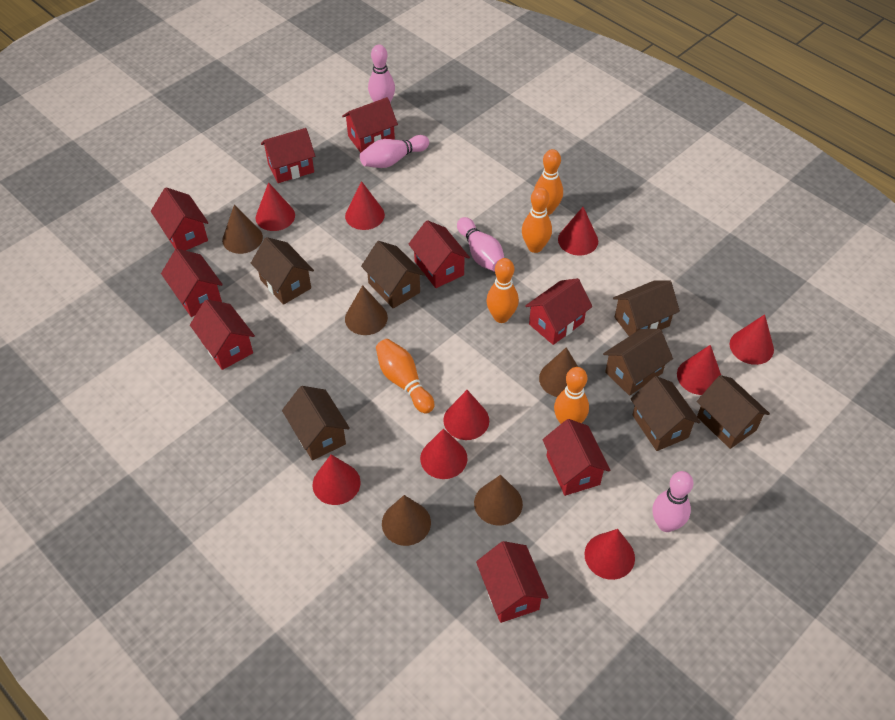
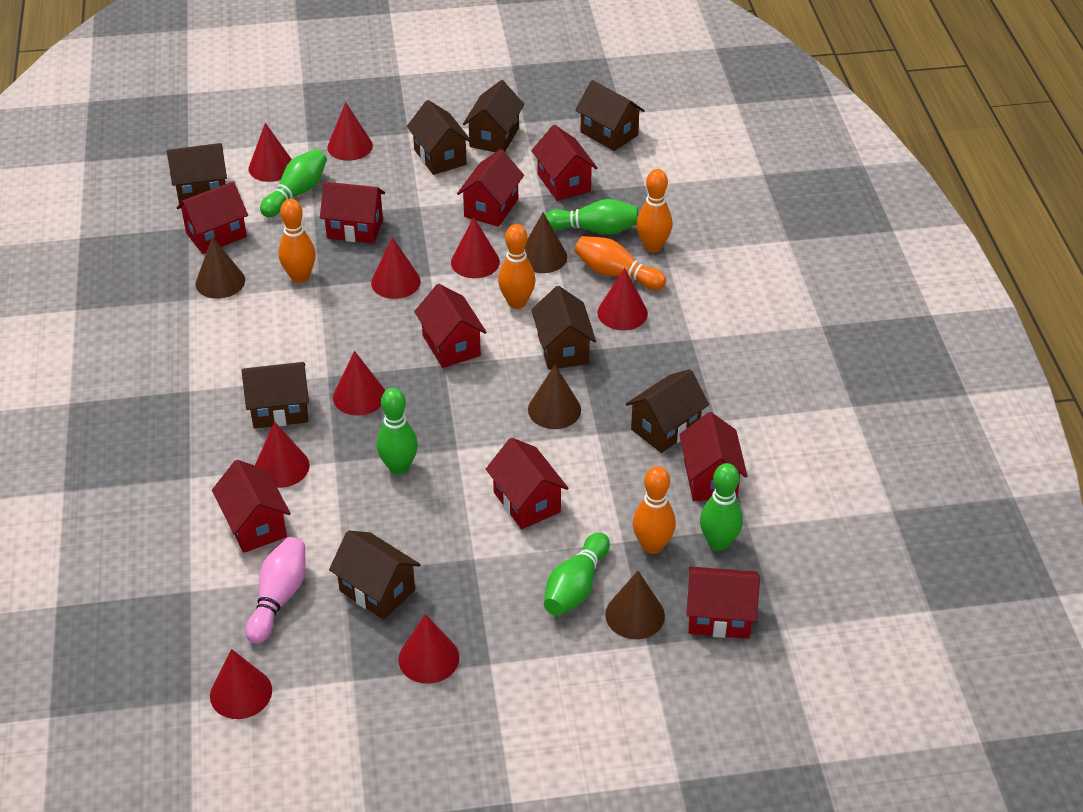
brown cone: [222,205,263,254] [345,285,388,335] [382,495,431,546] [474,475,523,525] [539,347,578,397] = 5 -> [196,237,245,299] [525,212,567,273] [528,365,581,429] [605,571,665,639] = 4
brown house: [251,237,314,305] [282,386,350,461] [361,241,425,308] [603,329,673,396] [613,280,680,336] [631,376,701,451] [697,375,770,449] = 7 -> [167,143,227,204] [242,362,309,429] [329,530,420,620] [407,100,472,175] [463,80,525,152] [531,286,596,370] [575,80,645,151] [626,369,709,453] = 8
green bowling pin: none = 0 -> [260,149,327,217] [377,388,418,475] [544,533,610,616] [545,199,638,235] [700,463,743,551] = 5
pink bowling pin: [360,135,429,168] [368,44,395,103] [457,217,504,272] [653,471,693,532] = 4 -> [245,537,306,644] = 1

